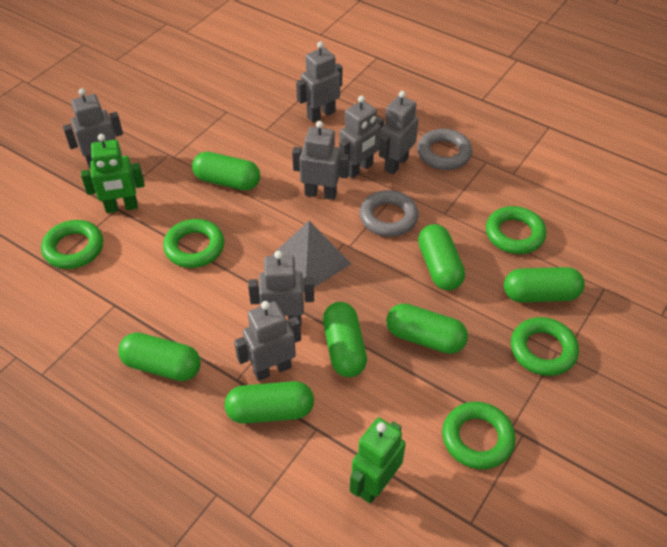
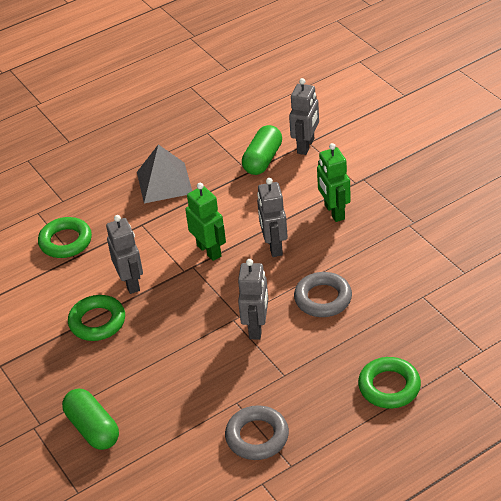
green capsule: [118,332,201,381] [192,152,260,190] [225,381,314,424] [323,302,367,377] [386,303,468,354] [418,224,465,291] [504,267,585,302] = 7 -> [62,388,119,450] [242,125,282,175] = 2
green ring: [41,220,103,269] [163,219,224,268] [442,402,516,469] [486,206,546,254] [511,317,579,376] = 5 -> [38,217,92,258] [68,295,125,341] [358,357,421,408] = 3
grey robot: [63,88,123,169] [234,301,301,381] [248,251,314,326] [292,121,349,200] [296,41,342,122] [339,96,384,178] [379,91,419,174] = 7 -> [106,215,143,294] [238,259,268,340] [257,178,288,257] [289,78,319,155] = 4

